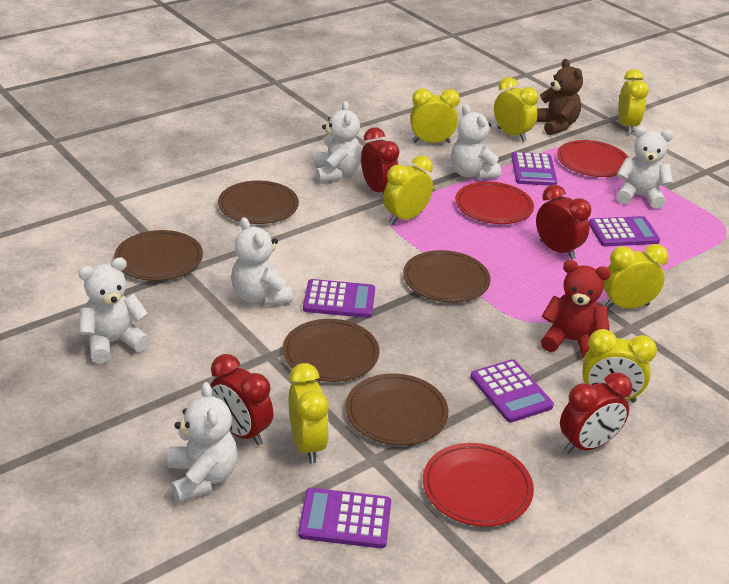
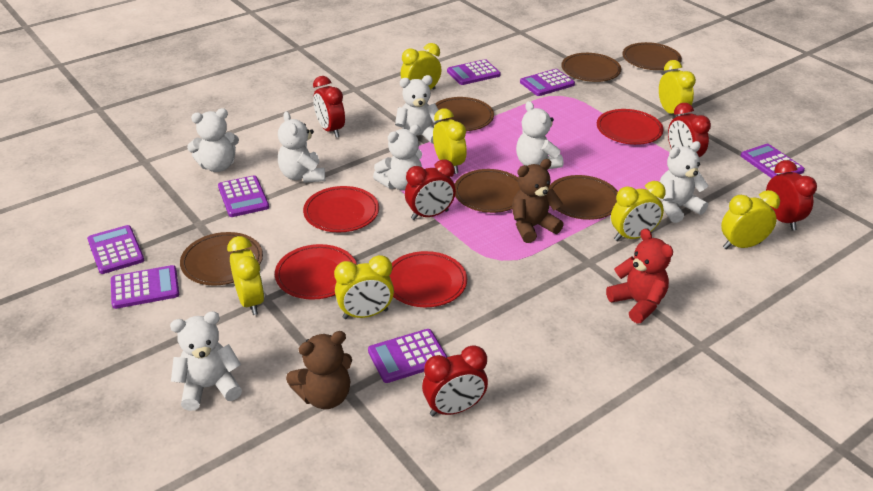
brown plate: [114,230,203,281] [218,181,299,224] [283,319,379,382] [346,373,448,445] [403,250,491,303] = 5 -> [180,232,263,286] [435,97,494,131] [455,169,520,213] [548,175,618,220] [561,53,621,82] [622,42,682,70] = 6
brown teddy bear: [536,59,583,135] = 1 -> [286,331,352,409] [512,159,564,243] = 2
purple calculator: [298,488,391,548] [303,279,375,318] [470,359,554,422] [511,152,557,186] [589,216,660,246] = 5 -> [87,225,144,274] [111,265,179,309] [218,175,269,217] [368,329,447,383] [447,59,501,85] [520,69,575,96] [741,144,805,178] = 7
red clock: [210,354,274,445] [361,127,400,194] [536,185,591,260] [560,372,632,454] = 4 -> [313,76,345,138] [405,160,456,220] [422,345,488,416] [668,103,711,157] [766,160,817,231] = 5
red plate: [423,443,534,527] [455,182,534,224] [557,140,629,177] = 3 -> [275,244,357,300] [303,186,379,232] [390,251,467,307] [597,109,664,145] = 4
white teddy bear: [78,257,150,364] [167,382,237,503] [231,217,292,306] [314,101,362,182] [451,104,501,180] [617,126,674,209] = 6 -> [170,311,242,411] [187,108,239,172] [278,111,325,183] [373,125,422,191] [395,75,441,144] [516,101,563,169] [660,141,709,223] = 7

